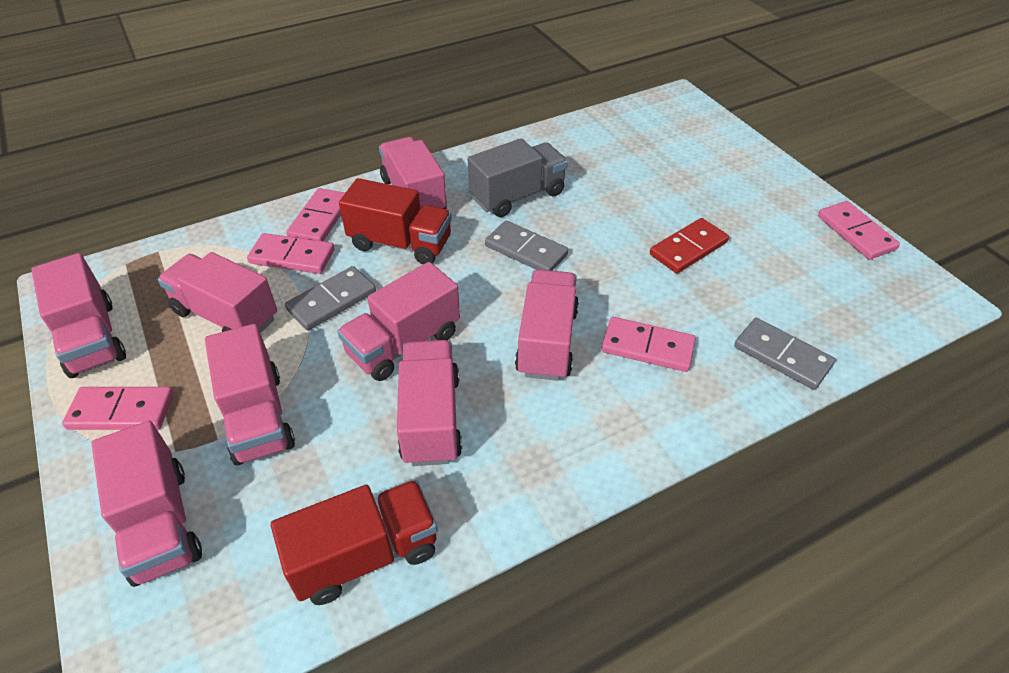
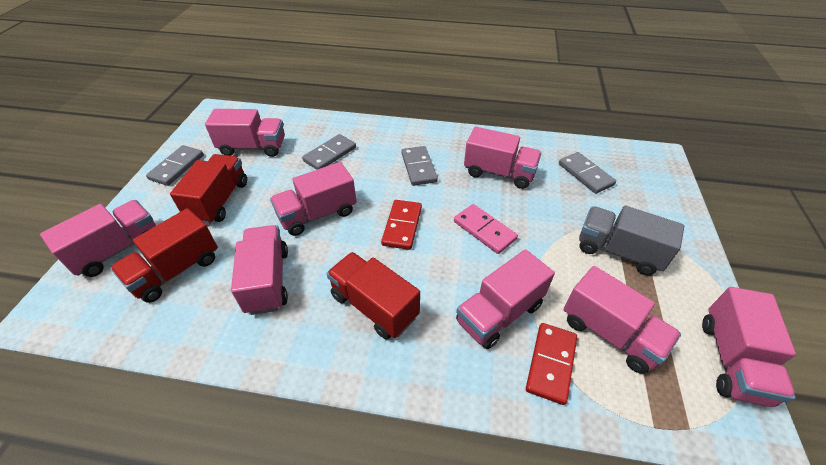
grey domino: [285,266,376,331] [485,221,568,271] [734,318,836,390] = 3 -> [146,145,204,186] [302,134,356,170] [401,146,438,186] [559,152,616,194] = 4
pink domino: [62,387,174,430] [247,233,335,274] [286,188,345,241] [602,317,696,372] [818,201,900,260] = 5 -> [454,204,518,254] = 1
red domino: [650,218,729,273] = 1 -> [381,200,422,250] [526,323,577,405] = 2
red truck: [271,480,438,605] [339,178,452,264] = 2 -> [110,208,218,303] [170,154,247,224] [326,252,420,339] = 3

